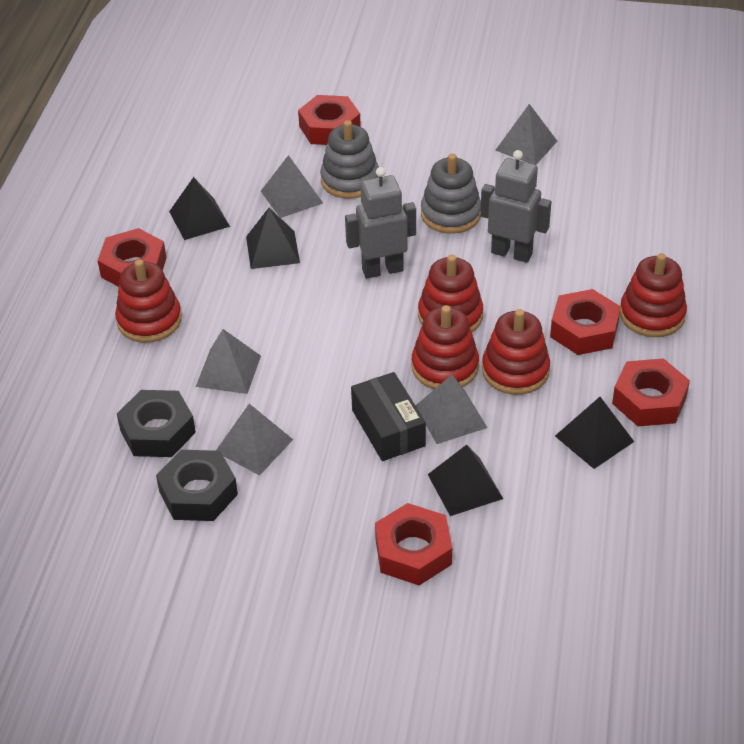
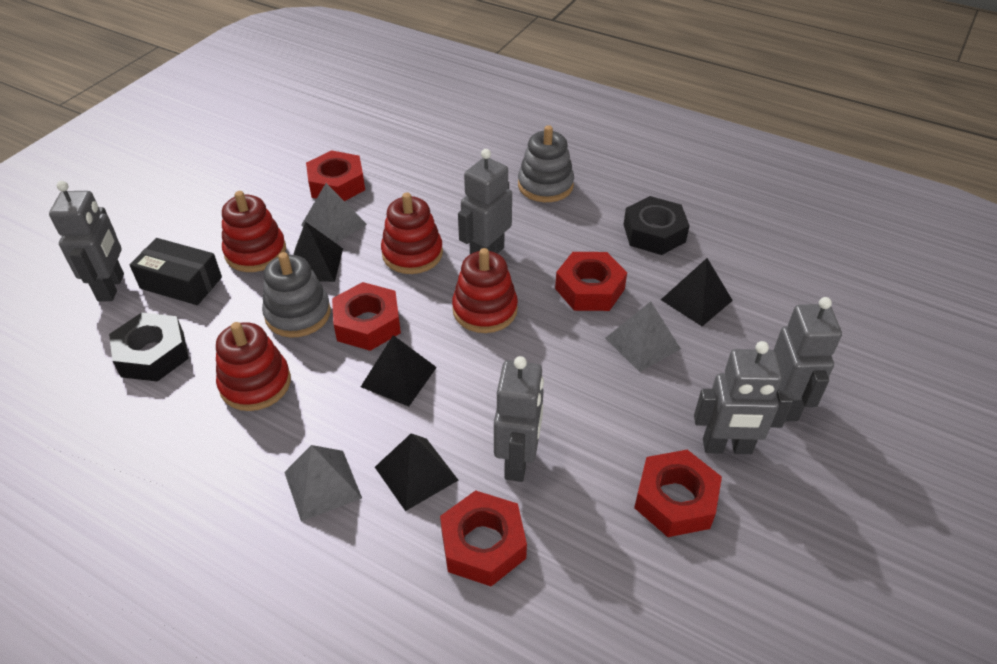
grey pyramid: [196,329,261,394] [216,404,293,476] [261,155,323,218] [415,375,487,444] [495,104,557,165] = 5 -> [284,445,362,522] [301,183,367,243] [605,301,681,372] = 3
grey robot: [345,167,416,279] [480,150,551,263] = 2 -> [49,181,124,301] [458,149,512,254] [494,356,544,482] [694,341,793,454] [774,297,842,421] = 5
red stacking toy: [115,259,182,343] [412,305,479,389] [418,254,483,332] [482,309,550,395] [620,253,687,337] = 5 -> [216,322,291,411] [222,191,286,272] [381,193,443,274] [452,248,518,333] = 4

